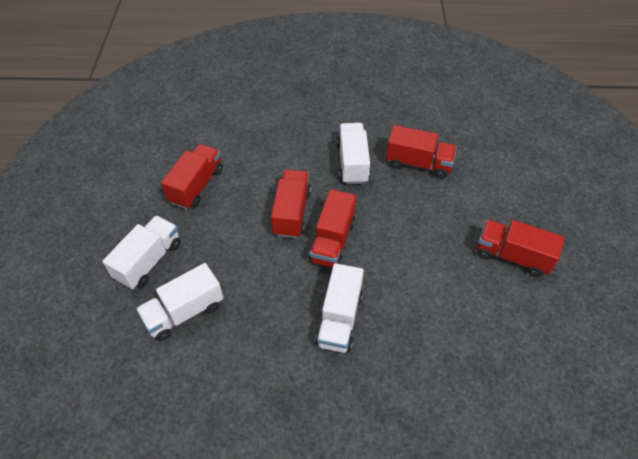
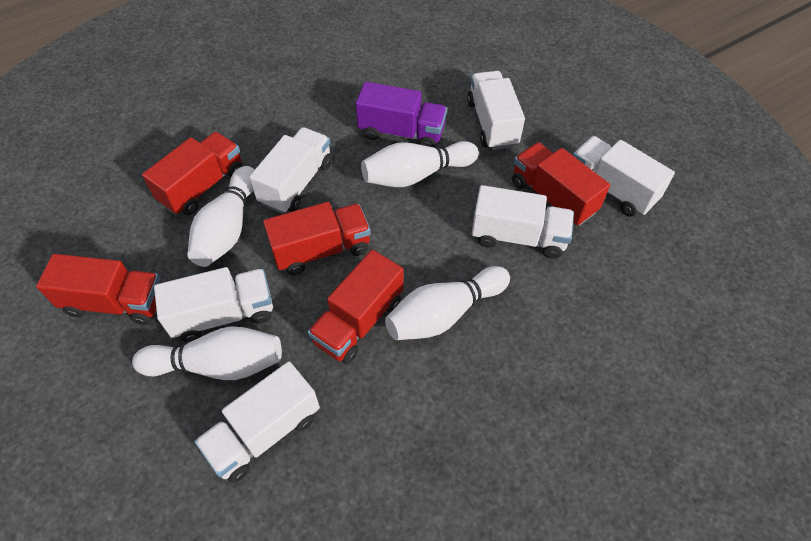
purple truck: none = 0 -> [356,82,447,147] = 1
white bowling pin: none = 0 -> [132,326,282,380] [187,166,255,267] [361,141,479,187] [385,266,510,340] = 4
white truck: [102,215,181,290] [136,263,224,341] [315,263,364,353] [337,123,370,184] = 4 -> [154,267,273,342] [194,361,320,483] [249,127,332,214] [467,71,525,150] [472,185,574,259] [573,136,675,217] = 6

